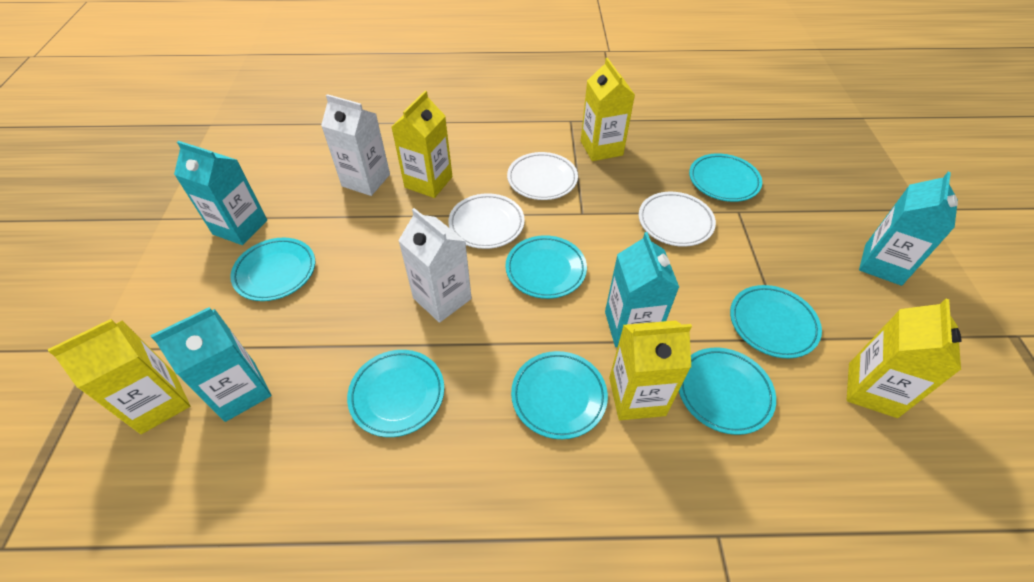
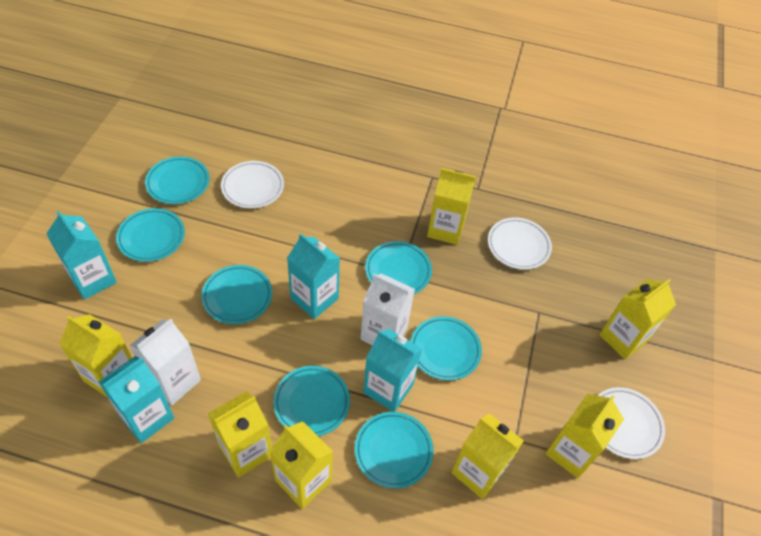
yellow carton: [48,319,190,434] [392,91,452,198] [581,58,635,161] [609,320,692,420] [847,299,962,418] = 5 -> [59,314,132,398] [208,391,272,478] [270,421,333,509] [427,168,476,245] [451,413,524,499] [545,394,624,478] [599,279,676,359] = 7

